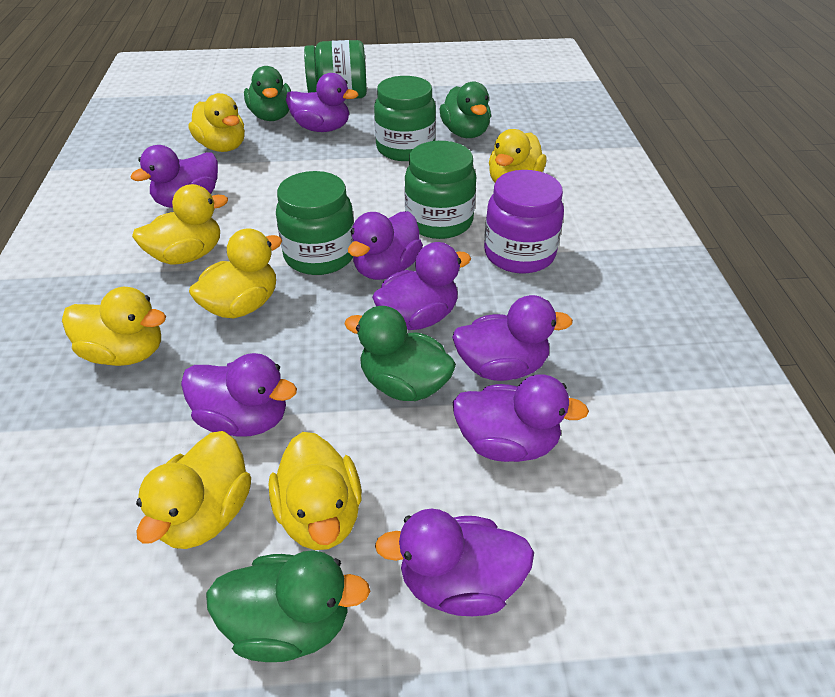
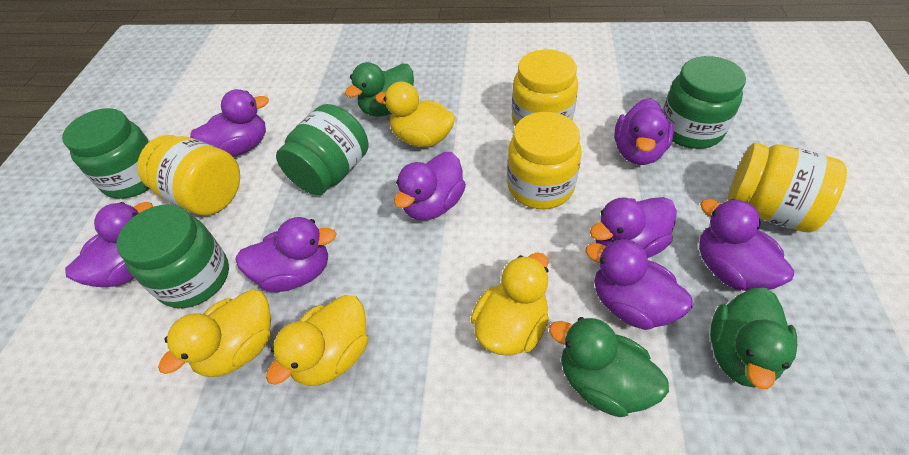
green duck: [206,550,370,662] [244,66,291,121] [344,306,456,401] [439,81,491,138] = 4 -> [345,62,414,117] [549,317,669,417] [710,288,797,389] = 3
purple jar: [484,170,564,273] = 1 -> none = 0
yellow duck: [62,287,166,366] [132,184,228,265] [136,431,251,549] [189,93,245,152] [189,228,282,318] [269,432,362,550] [489,129,547,182] = 7 -> [158,289,271,377] [266,295,368,386] [375,81,455,147] [471,252,549,356] = 4
yellow jar: none = 0 -> [137,135,240,215] [507,112,582,209] [512,49,578,126] [728,143,847,232] = 4

